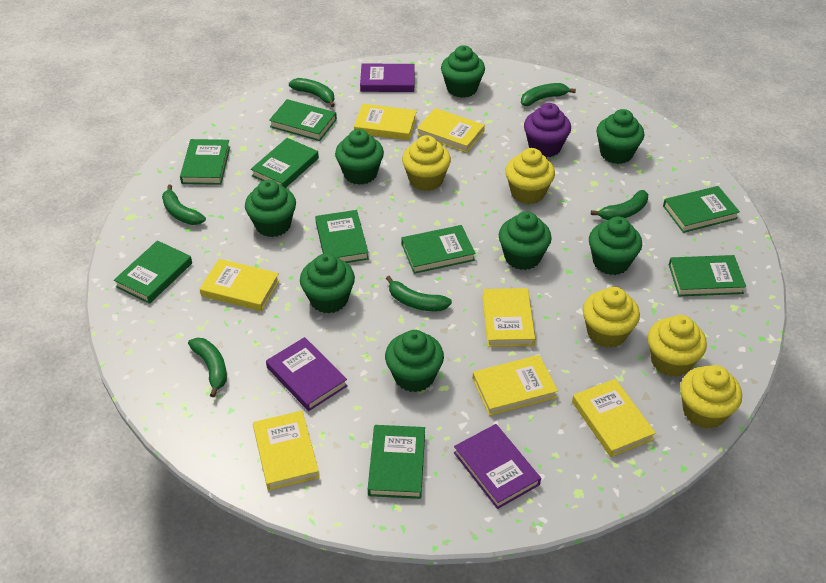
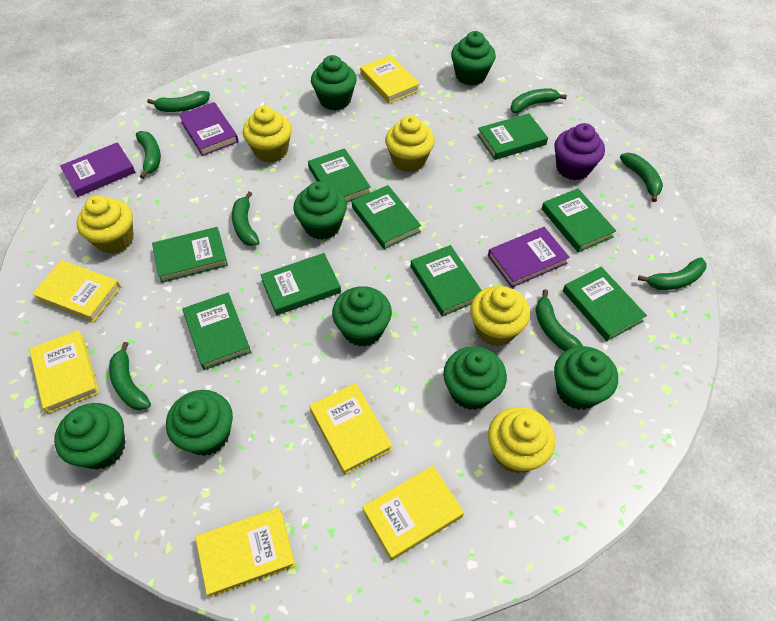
green banana: [162,184,206,225] [188,338,227,397] [289,78,335,107] [386,276,452,311] [521,83,576,106] [591,190,648,220] = 6 -> [109,342,151,410] [136,131,161,179] [147,91,210,112] [232,192,259,246] [510,88,567,113] [536,289,583,351] [620,153,663,202] [638,257,707,290] = 8
yellow book: [200,259,280,311] [253,411,320,490] [354,104,417,140] [417,108,485,153] [472,355,558,416] [482,288,535,347] [572,379,656,457] = 7 -> [29,330,100,414] [32,260,121,322] [195,507,296,597] [309,383,393,475] [360,55,420,104] [362,466,464,560] = 6

